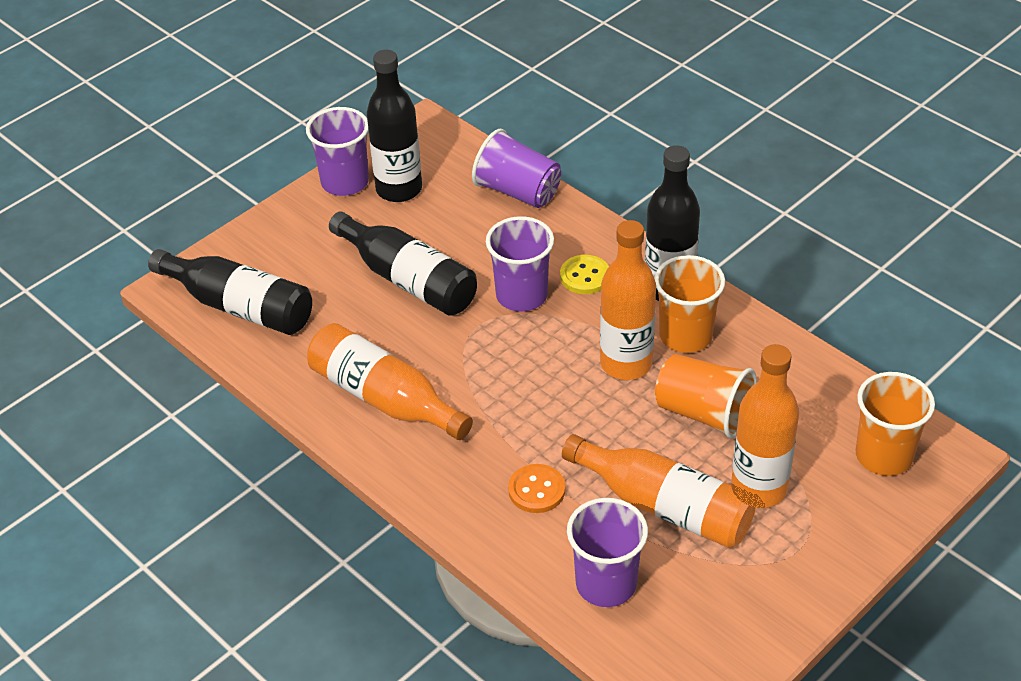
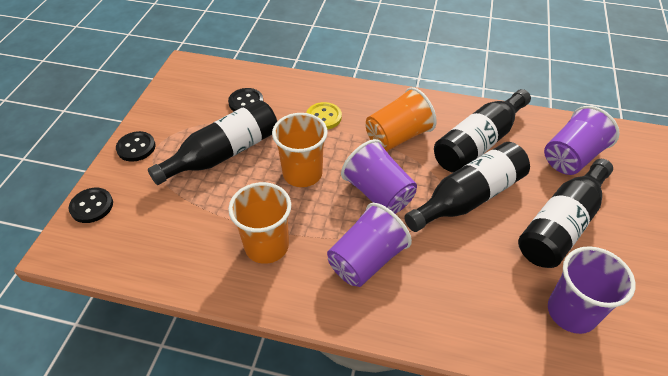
black button: none = 0 -> [69,188,113,223] [116,131,155,161] [228,88,263,111] = 3
orange bottle: [307,323,473,440] [562,434,756,548] [600,220,656,380] [731,344,799,508] = 4 -> none = 0
orange button: [508,464,565,513] = 1 -> none = 0

